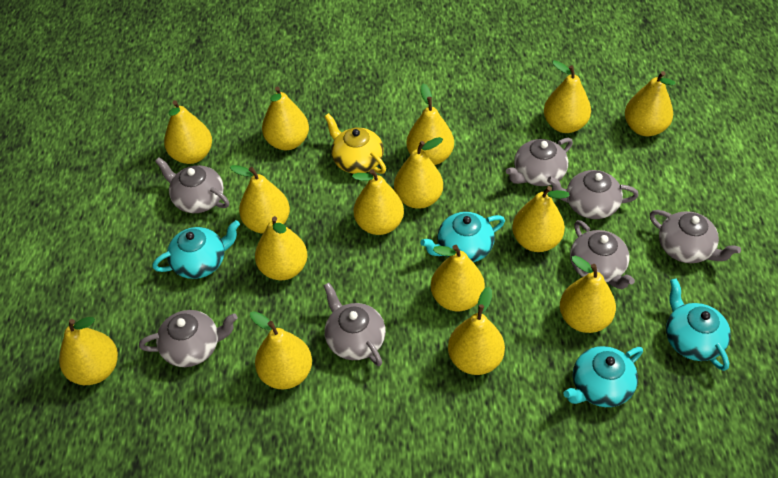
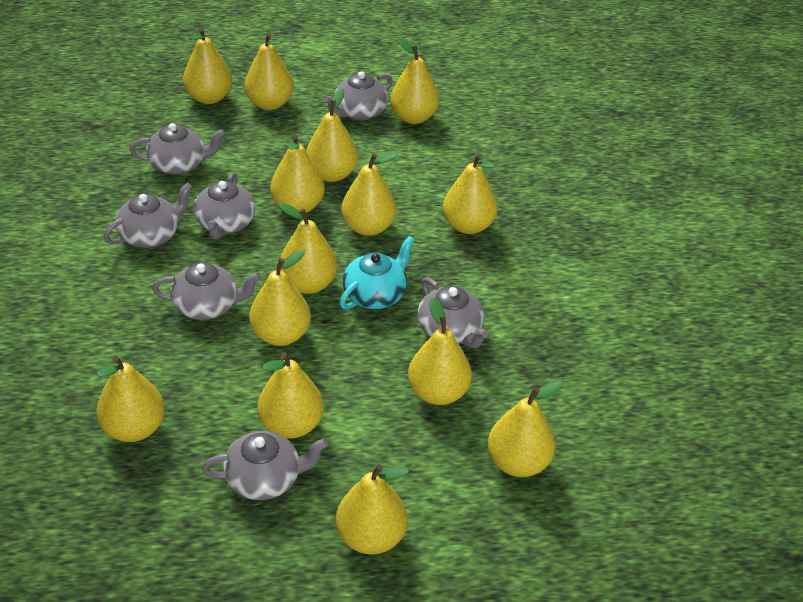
turquoise teapot: [152,220,240,279] [421,212,505,262] [563,346,643,407] [666,278,731,371] = 4 -> [340,236,415,310] = 1
yellow pear: [59,317,118,385] [164,100,212,164] [230,165,290,234] [250,311,312,389] [255,216,308,280] [262,86,309,150] [352,169,404,235] [394,137,443,209] [406,84,454,165] [431,245,485,311] [448,287,505,375] [512,186,570,252] [544,60,591,133] [560,256,616,333] [625,71,676,136] = 15 -> [96,356,165,442] [183,28,232,104] [244,34,294,110] [249,250,311,346] [257,352,324,438] [270,135,325,213] [279,203,337,294] [306,88,358,182] [336,464,409,555] [341,153,398,236] [390,38,439,124] [408,297,472,405] [443,154,498,234] [488,381,563,477] = 14
yellow teapot: [324,113,386,174] = 1 -> none = 0

